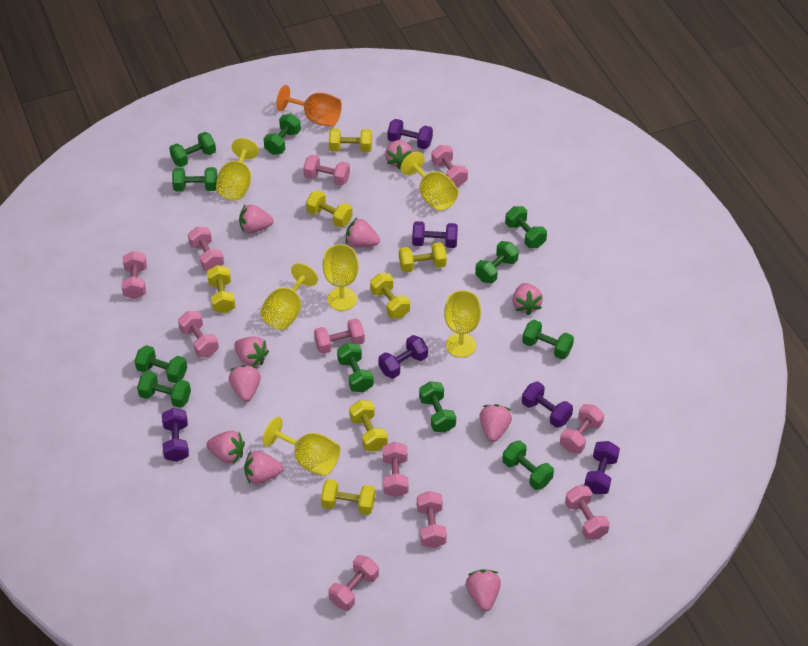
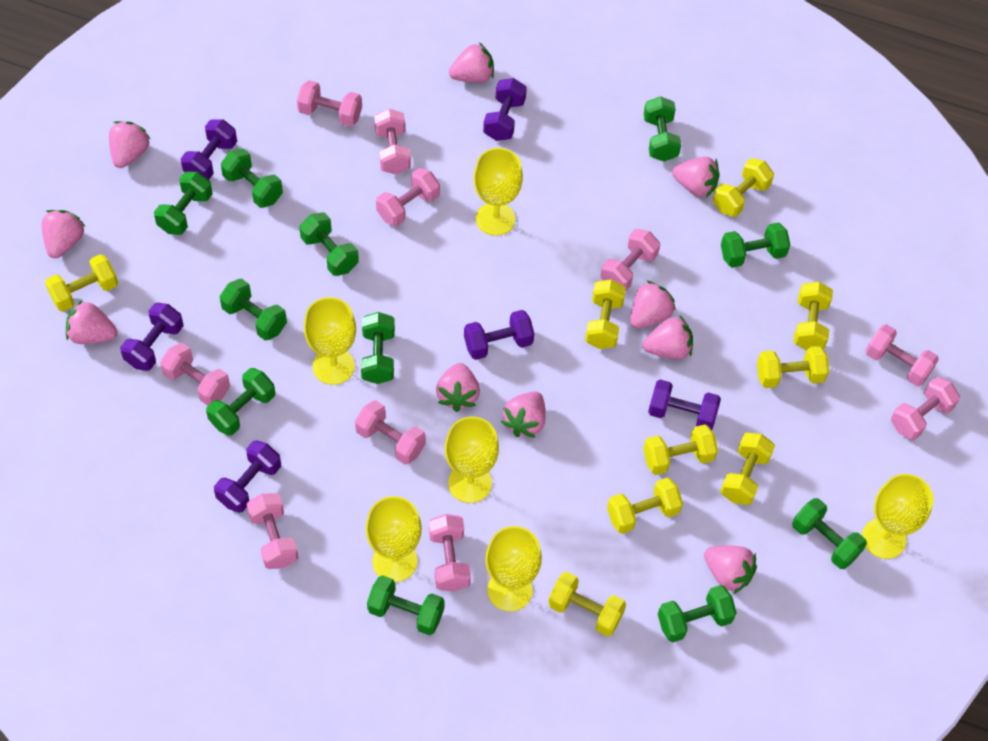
orange goblet: [276,85,342,127] = 1 -> none = 0
pink dumbbell: [122,251,147,299] [178,311,219,357] [188,227,224,271] [303,155,350,186] [314,318,365,354] [328,555,379,611] [383,442,409,497] [417,491,447,548] [431,145,468,187] [560,404,604,454] [565,486,610,540] = 11 -> [160,343,230,406] [247,493,298,569] [297,80,362,127] [355,400,426,465] [374,109,411,175] [376,168,440,226] [429,514,471,592] [600,229,660,292] [866,324,939,386] [891,377,960,440] = 10
yellow dumbbell: [207,265,235,313] [306,190,353,227] [321,479,375,515] [329,128,372,152] [349,400,388,451] [370,273,410,318] [399,242,447,273] = 7 -> [45,254,118,312] [548,572,626,637] [585,279,626,349] [607,477,683,534] [643,424,718,475] [713,158,774,217] [720,432,775,505] [757,346,829,388] [793,282,833,350] = 9

